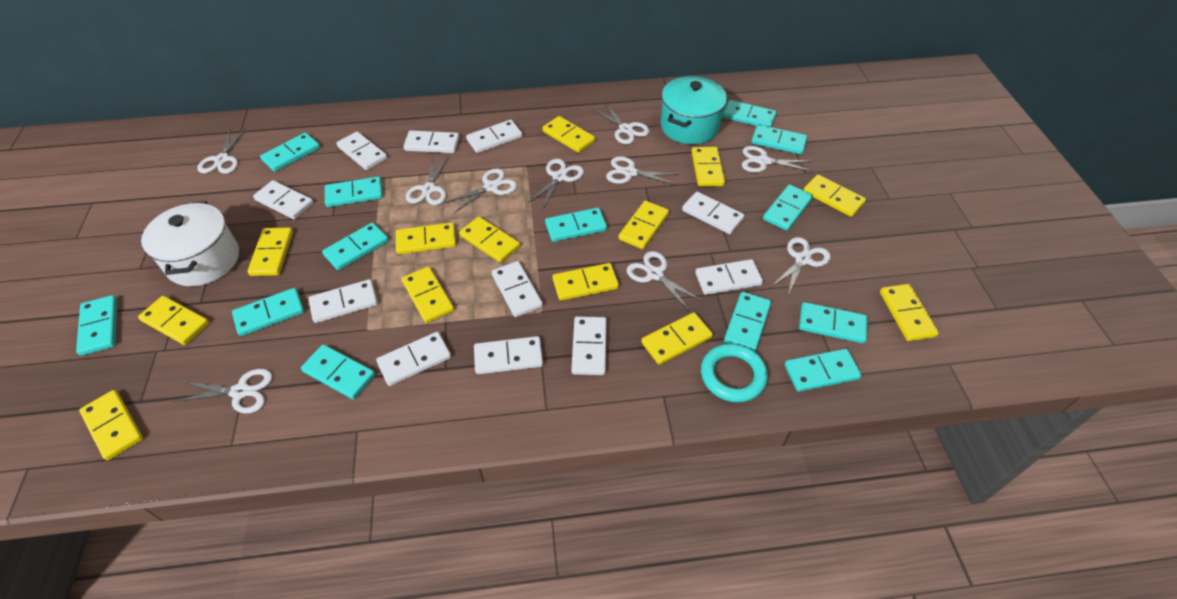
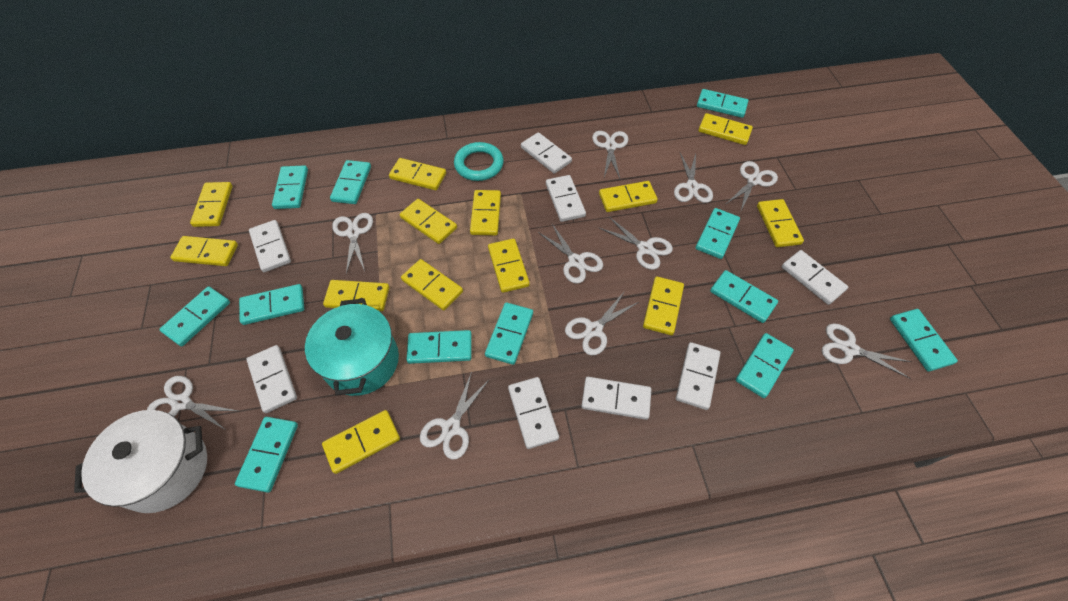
turquoise domino: [76,295,117,356] [232,288,304,336] [260,133,320,172] [301,344,375,399] [322,223,389,271] [325,177,383,207] [545,208,607,242] [722,100,777,127] [724,292,771,351] [752,124,807,154] [763,184,813,231] [785,349,862,392] [799,302,868,344] = 13 -> [159,286,230,347] [235,417,298,493] [239,284,304,325] [272,165,308,209] [330,160,371,204] [406,330,472,364] [485,303,533,365] [696,208,740,259] [697,89,748,118] [710,270,778,323] [736,333,794,398] [890,309,958,372] = 12
white domino: [253,180,314,219] [308,279,378,323] [336,131,387,170] [376,332,451,386] [403,130,460,153] [466,120,522,153] [474,336,543,374] [491,261,543,317] [571,316,607,375] [682,192,745,234] [695,259,763,295] = 11 -> [246,345,297,413] [249,220,291,272] [508,377,559,449] [521,132,572,174] [546,175,586,222] [581,377,652,420] [676,342,720,410] [782,250,848,305] = 8

